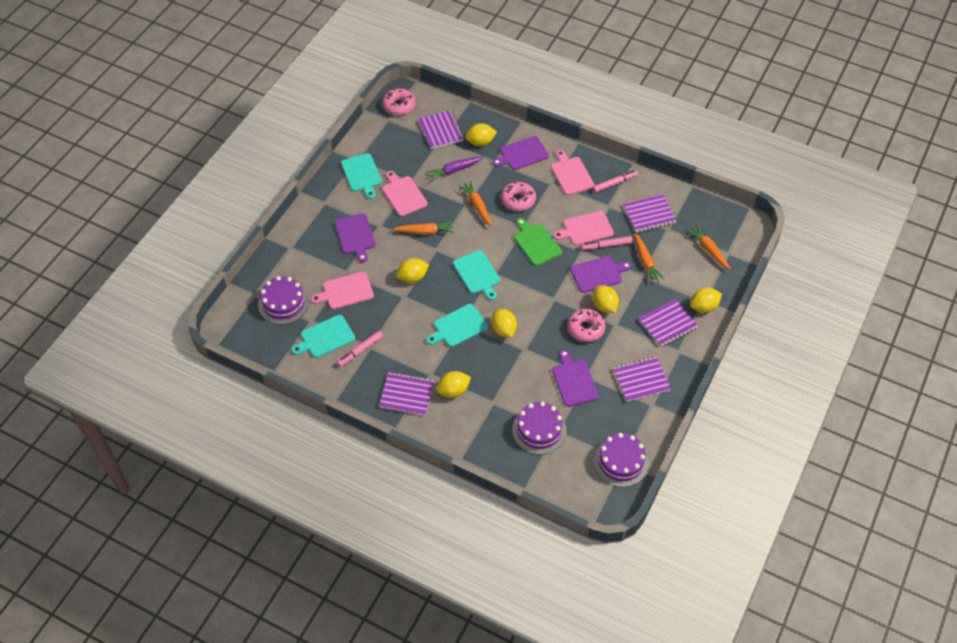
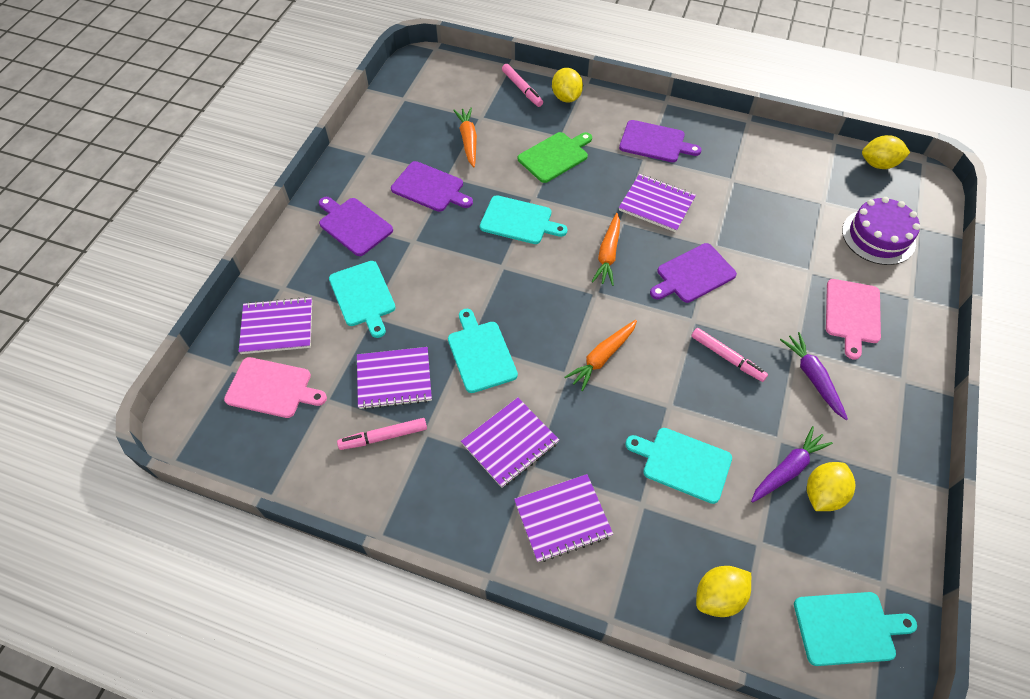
orange carrot: [392,221,454,235] [459,181,492,226] [634,233,665,283] [685,224,731,269] = 4 -> [453,108,477,167] [564,320,637,391] [592,213,620,286] = 3
pink cutting board: [311,272,374,309] [382,171,428,216] [551,150,594,195] [553,211,614,245] = 4 -> [224,357,327,418] [826,279,881,360] = 2
pink donut: [382,88,415,115] [501,182,536,211] [568,309,605,342] = 3 -> none = 0
purple cake: [258,276,309,325] [512,402,567,455] [593,433,649,487] = 3 -> [842,197,920,265] = 1
purple carrot: [427,156,483,181] = 1 -> [751,426,833,503] [780,332,848,420] = 2
turquoise cutting board: [292,315,355,358] [341,153,382,199] [427,304,488,347] [453,250,500,300] = 4 -> [329,261,396,338] [448,309,518,393] [480,195,567,244] [625,428,732,504] [794,592,917,666] = 5
yellow lemon: [396,258,429,283] [437,371,471,398] [465,123,497,146] [491,309,517,338] [593,285,619,313] [690,288,722,313] = 6 -> [552,68,583,103] [696,566,751,617] [807,462,855,511] [862,135,910,169] = 4

